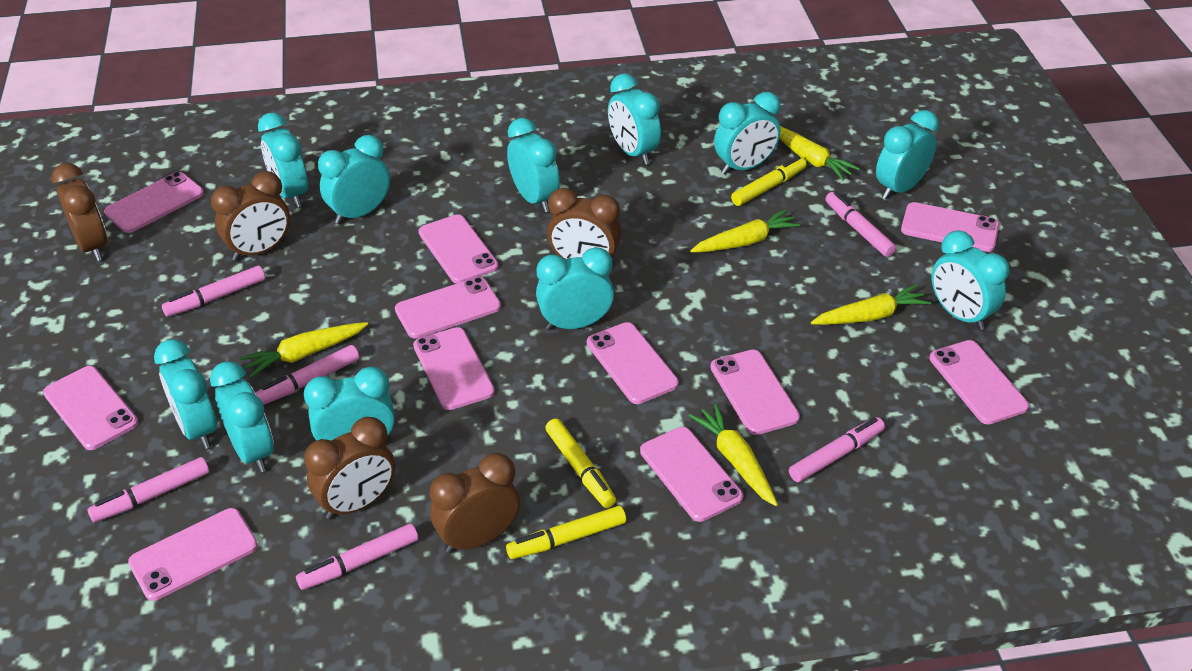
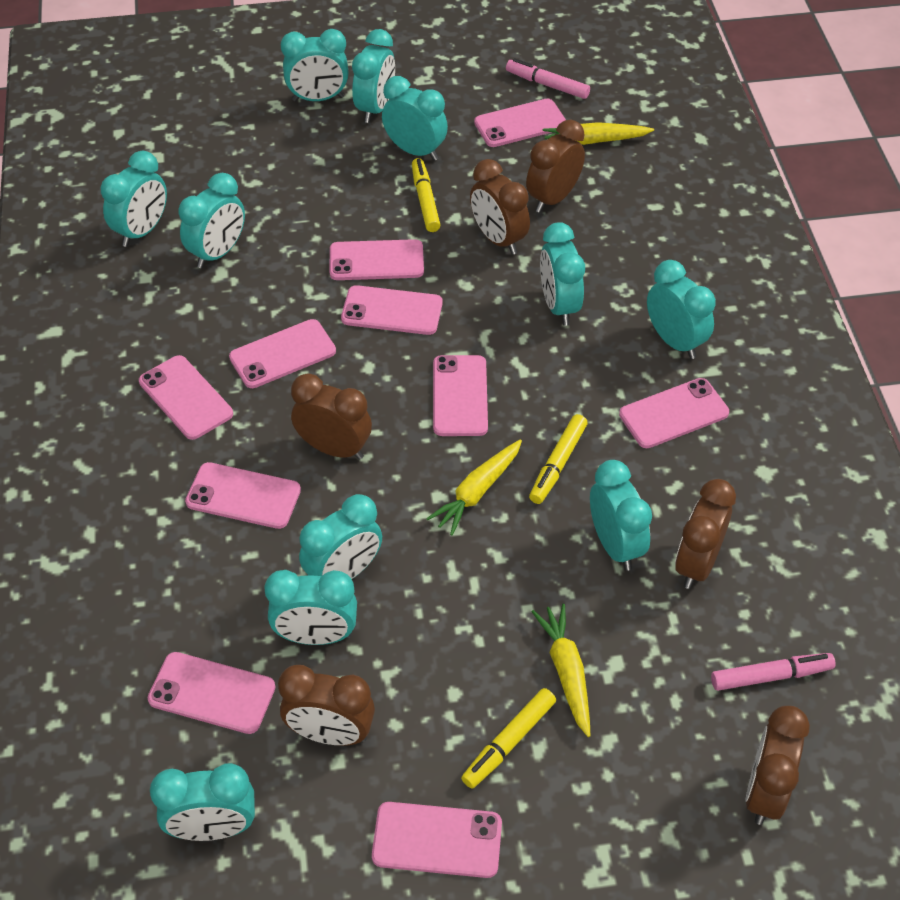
brown clock: [51,163,108,261] [211,171,290,261] [304,417,395,520] [430,453,520,553] [547,188,621,259] = 5 -> [278,665,375,746] [291,373,372,460] [470,159,530,255] [526,120,585,213] [675,479,736,589] [746,706,810,825] = 6
pink marker: [87,457,209,522] [162,266,265,317] [255,345,359,405] [296,523,418,590] [789,417,885,482] [825,192,896,257] = 6 -> [506,58,590,99] [711,653,836,691] = 2
pink phone: [43,366,138,450] [104,172,204,233] [128,508,258,601] [395,277,501,339] [413,327,495,410] [419,214,499,284] [587,322,679,404] [640,427,743,522] [710,350,800,435] [901,202,999,252] [930,340,1029,425] = 11 -> [139,355,233,440] [148,652,275,734] [185,462,301,529] [229,319,336,388] [330,239,424,280] [341,285,443,335] [372,802,502,878] [433,355,488,436] [474,99,566,147] [619,378,729,448] = 10
yellow carrot: [240,322,368,378] [689,404,778,506] [690,209,801,253] [779,126,860,180] [811,284,931,325] = 5 -> [426,440,522,535] [531,604,590,737] [543,122,654,145] = 3

